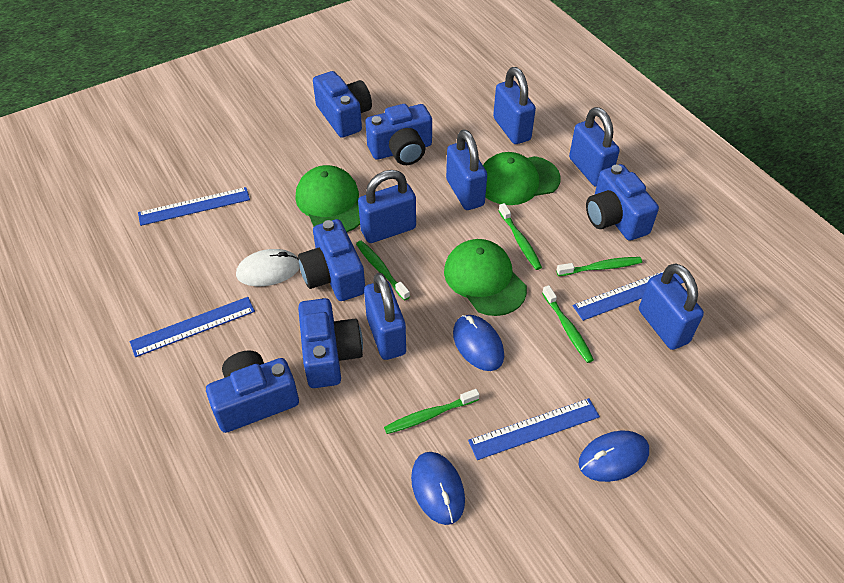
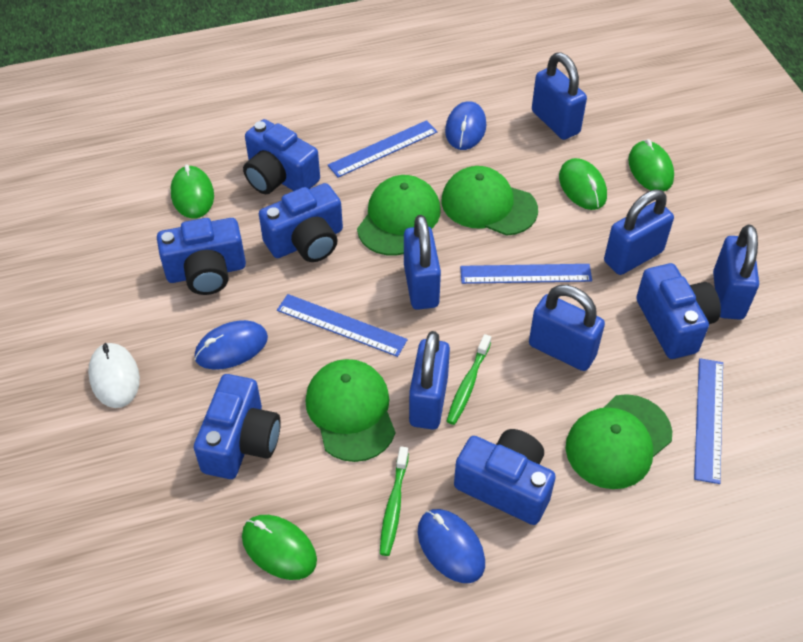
green cap: [296,165,360,232] [444,239,527,316] [483,152,561,205] = 3 -> [305,359,395,462] [357,175,440,256] [441,166,538,236] [566,394,672,489] = 4
green mouse: none = 0 -> [171,164,214,219] [242,515,317,580] [559,158,607,210] [628,139,674,191] = 4
green toothbrush: [356,240,410,301] [384,389,480,434] [498,203,542,270] [542,285,594,363] [556,257,642,276] = 5 -> [380,446,409,556] [447,334,491,425] = 2

